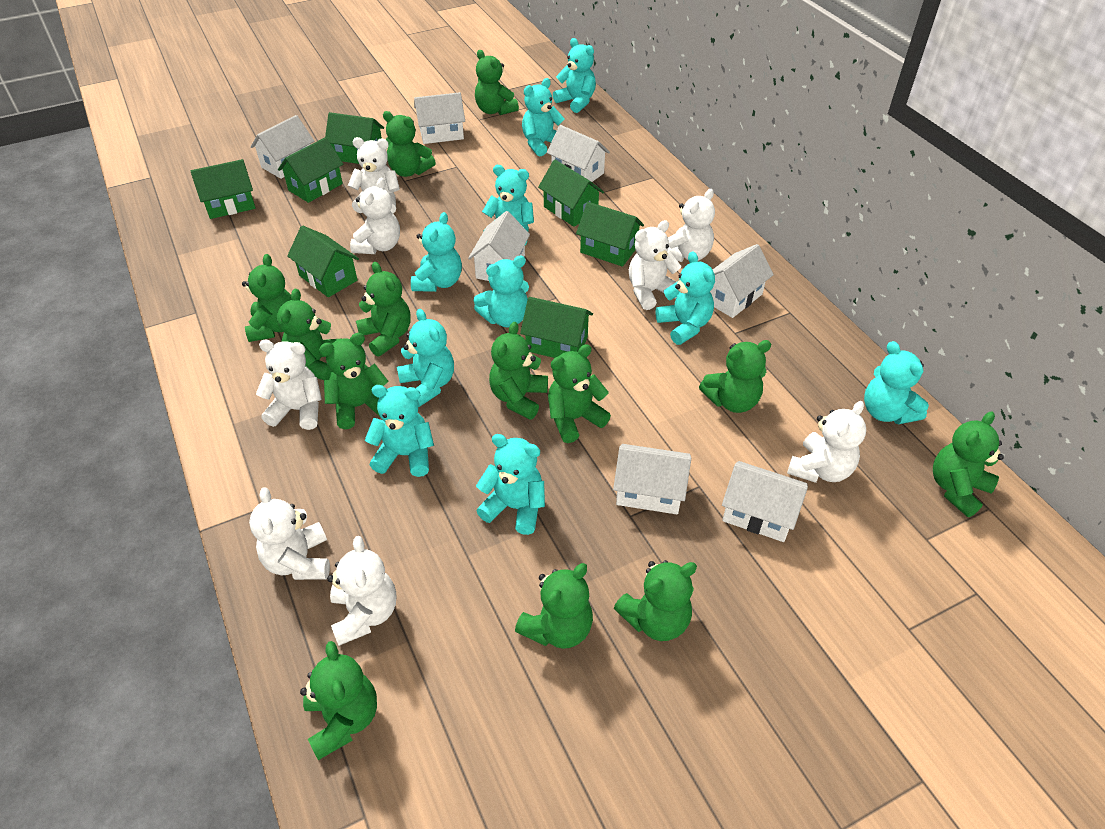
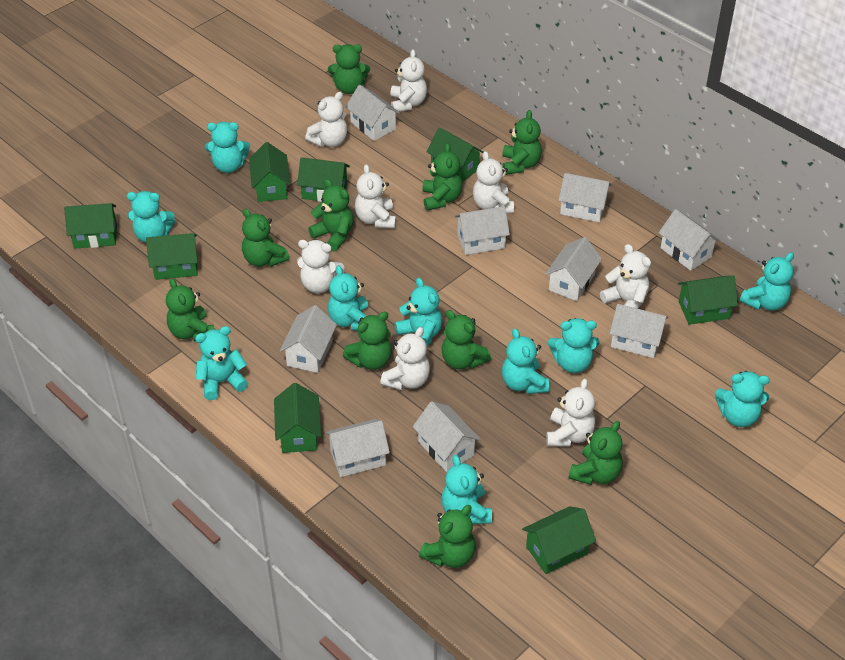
green house: [191,159,256,219] [278,137,343,203] [287,226,359,297] [325,112,384,164] [520,297,593,358] [538,160,604,227] [576,202,644,267] = 7 -> [64,203,117,249] [146,233,198,280] [249,142,290,202] [274,383,321,453] [297,157,350,202] [427,128,484,182] [522,506,596,574] [678,275,738,325] = 8
green teddy bear: [242,254,292,342] [277,289,339,380] [300,641,377,760] [319,333,389,429] [356,262,411,357] [383,111,436,177] [475,50,519,115] [489,322,548,420] [515,563,593,649] [548,344,611,443] [614,560,697,641] [699,340,771,413] [933,412,1004,517] = 13 -> [166,278,214,341] [242,209,289,267] [308,179,353,251] [328,44,370,94] [343,311,392,370] [419,505,475,568] [422,143,462,211] [441,310,491,369] [502,110,542,175] [569,421,622,485] = 10
white house: [251,115,314,179] [414,92,465,144] [468,211,530,281] [547,125,610,182] [613,444,691,514] [710,244,774,318] [722,461,808,542] = 7 -> [280,305,337,373] [325,419,390,477] [345,85,400,141] [413,401,481,472] [454,206,510,255] [545,237,602,301] [558,173,611,222] [609,304,668,358] [659,209,720,271] = 9

